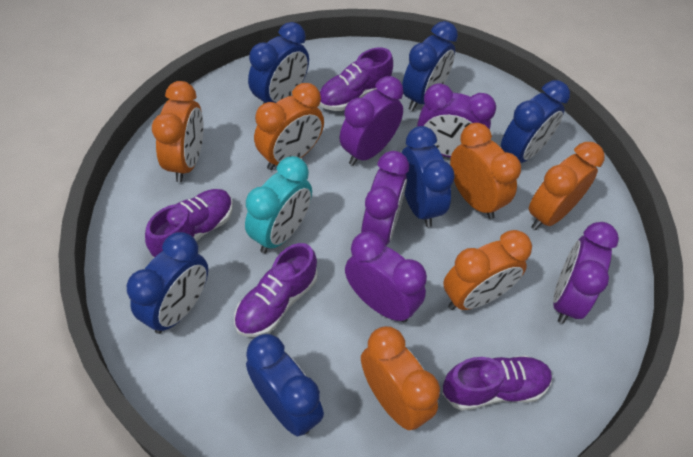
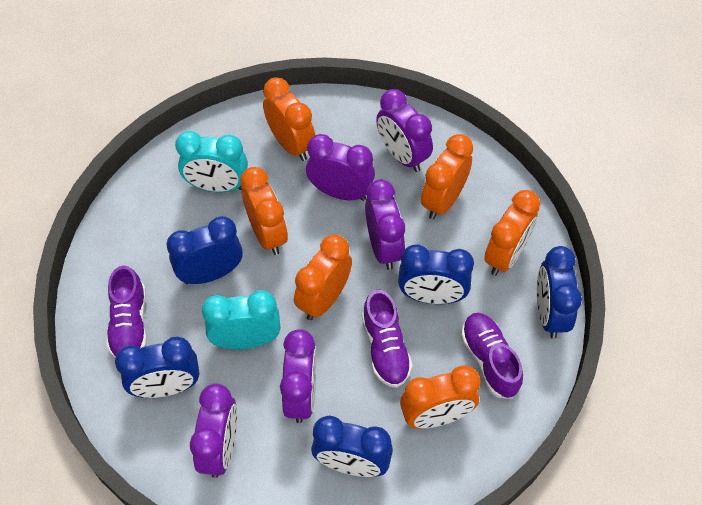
blue clock: [127,232,208,334] [246,334,324,437] [248,22,309,104] [401,126,455,227] [402,21,458,111] [501,80,570,163] = 6 -> [115,337,199,398] [167,216,243,284] [311,415,393,477] [398,245,474,304] [537,246,582,339] = 5
purple shoe: [145,189,233,259] [234,243,318,337] [319,48,393,111] [442,355,552,411] = 4 -> [106,266,147,358] [362,290,413,388] [461,313,523,399] = 3
turquoise clock: [245,156,312,253] = 1 -> [175,131,248,192] [202,290,280,349] = 2

